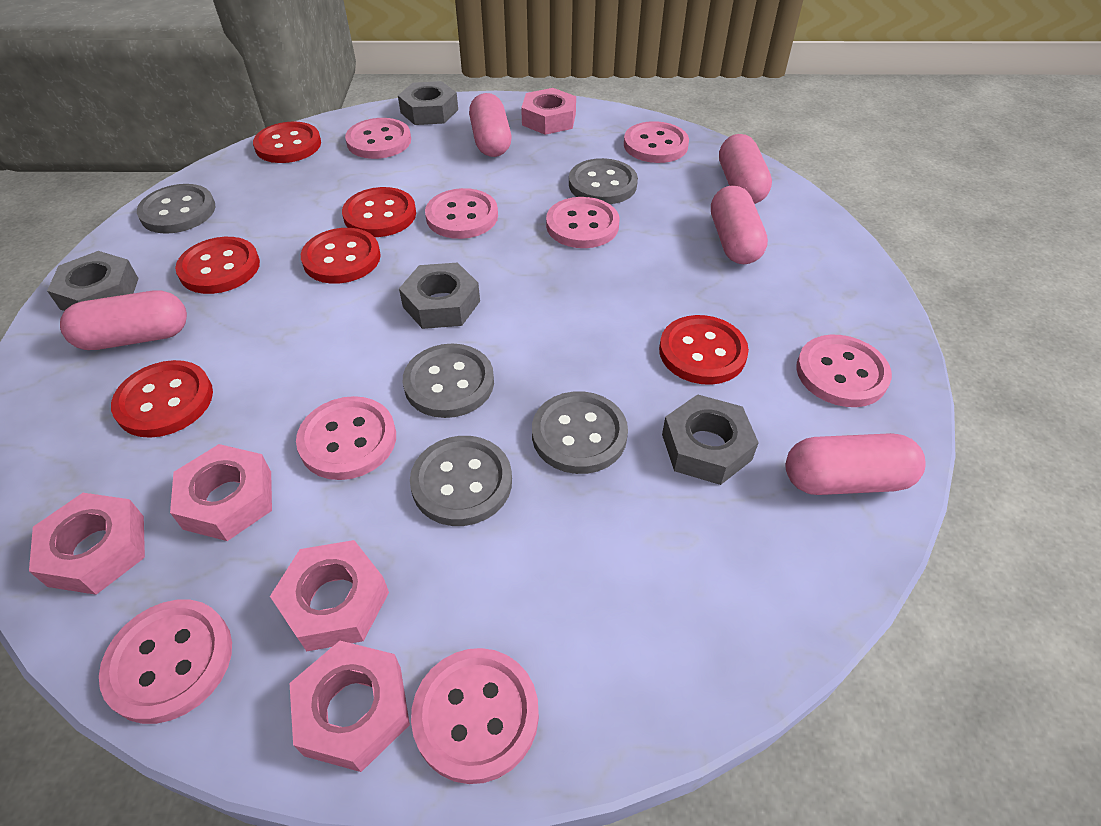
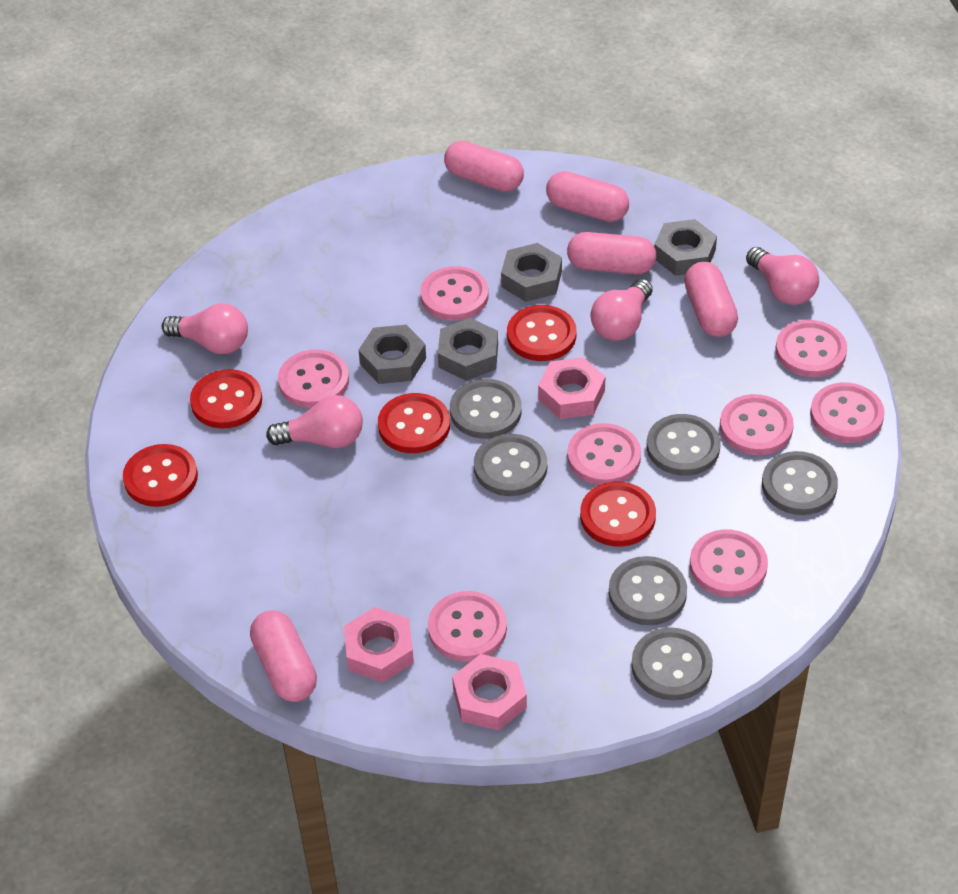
grey button: [137,184,215,234] [403,344,494,418] [410,436,512,526] [532,391,628,474] [569,158,638,204] = 5 -> [450,379,522,439] [474,434,547,496] [609,556,687,625] [631,627,713,700] [647,414,721,476] [762,451,838,515] = 6
pink light bulb: none = 0 -> [162,303,248,354] [266,395,363,448] [591,279,653,341] [746,247,819,305] = 4
pink nut: [29,493,145,595] [170,444,272,541] [270,540,389,652] [290,641,410,772] [521,88,576,135] = 5 -> [344,607,414,683] [452,654,527,731] [538,357,606,419] = 3
red button: [111,360,213,438] [175,237,260,294] [253,121,321,163] [301,228,381,284] [342,187,416,237] [659,315,749,385] = 6 -> [123,444,198,507] [190,369,262,429] [378,393,450,453] [507,305,576,361] [580,481,656,547] = 5

